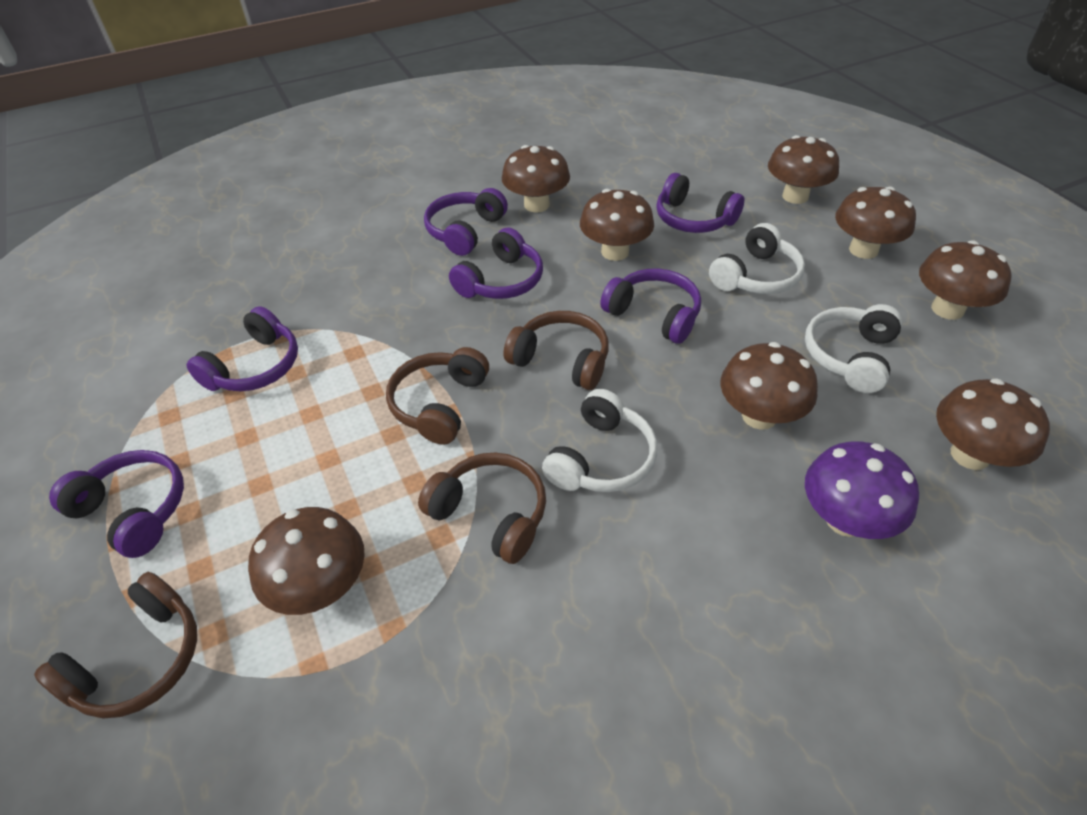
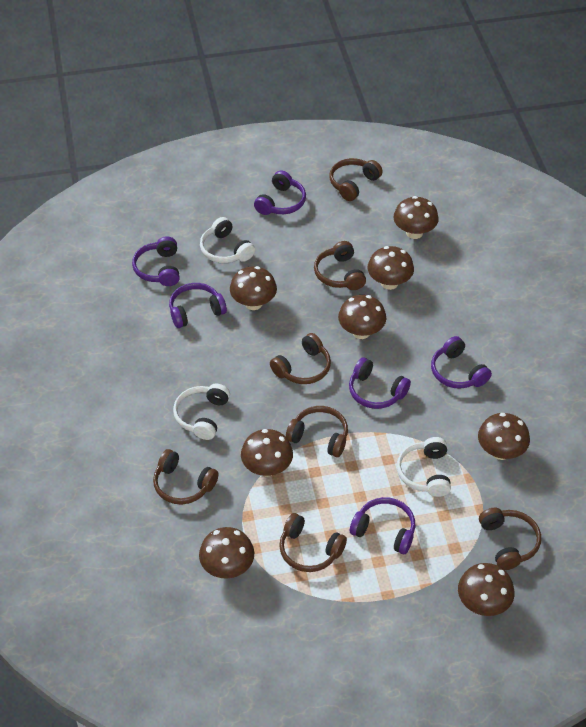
brown headphones: [34,572,197,719] [386,347,489,445] [418,452,546,564] [504,311,609,390] = 4 -> [153,449,219,505] [270,333,331,384] [279,513,347,572] [286,406,348,457] [314,241,366,290] [330,158,383,201] [479,508,541,570] = 7
purple mushroom: [805,442,919,539] = 1 -> none = 0

